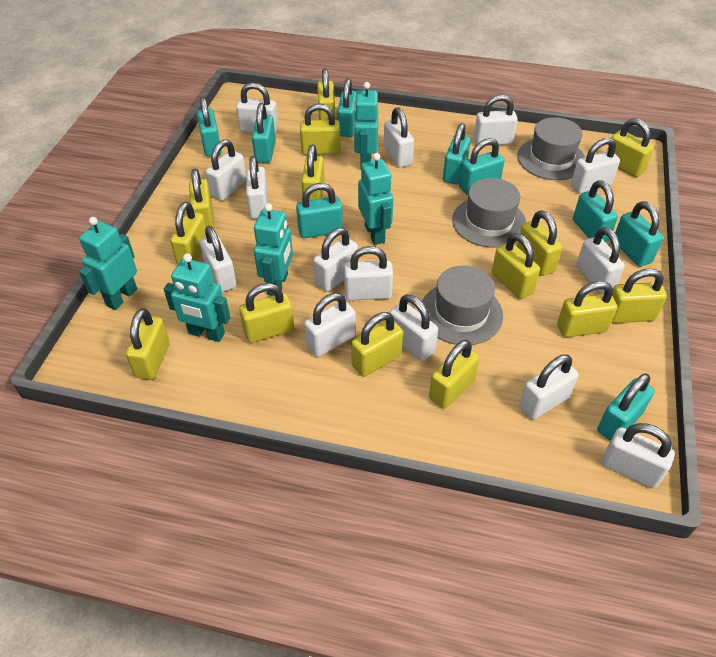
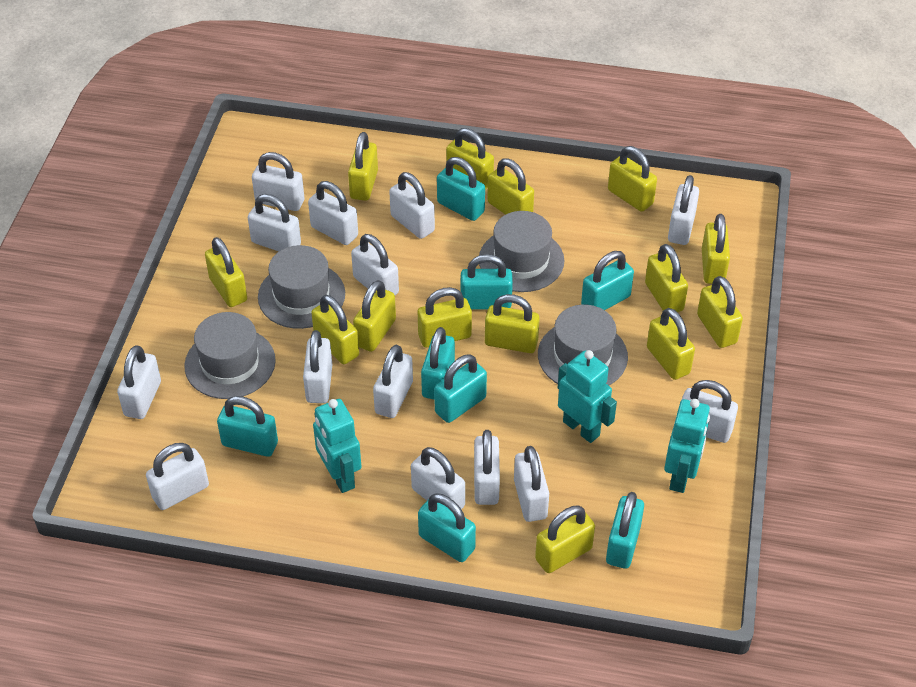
grey hat: [422,265,503,345] [452,178,526,248] [517,117,585,180] = 3 -> [184,312,276,399] [258,245,345,329] [479,211,564,292] [538,304,628,385] = 4
turquoise padlock: [197,97,221,157] [252,103,276,163] [296,183,343,238] [337,78,356,137] [443,123,471,184] [459,138,505,195] [573,180,618,242] [597,373,655,441] [615,201,663,267] = 9 -> [217,396,278,457] [418,493,476,562] [421,327,455,400] [434,354,487,423] [437,157,485,221] [461,254,513,310] [581,251,634,310] [606,492,644,569] = 8
turquoise robot: [79,217,137,310] [164,253,230,342] [254,203,293,296] [354,82,378,170] [358,153,394,245] = 5 -> [313,399,362,493] [558,350,617,443] [664,399,710,493] = 3

